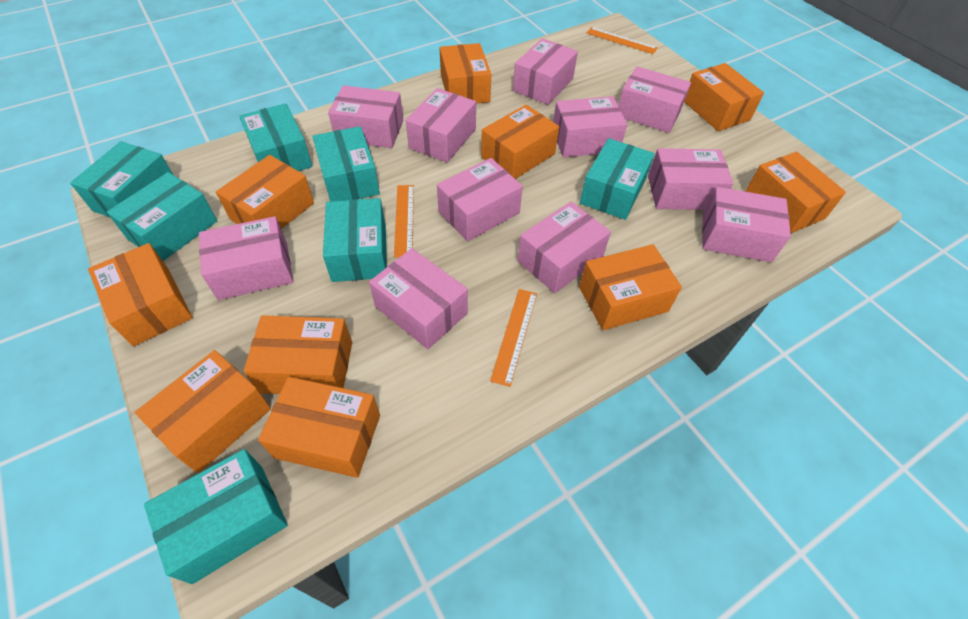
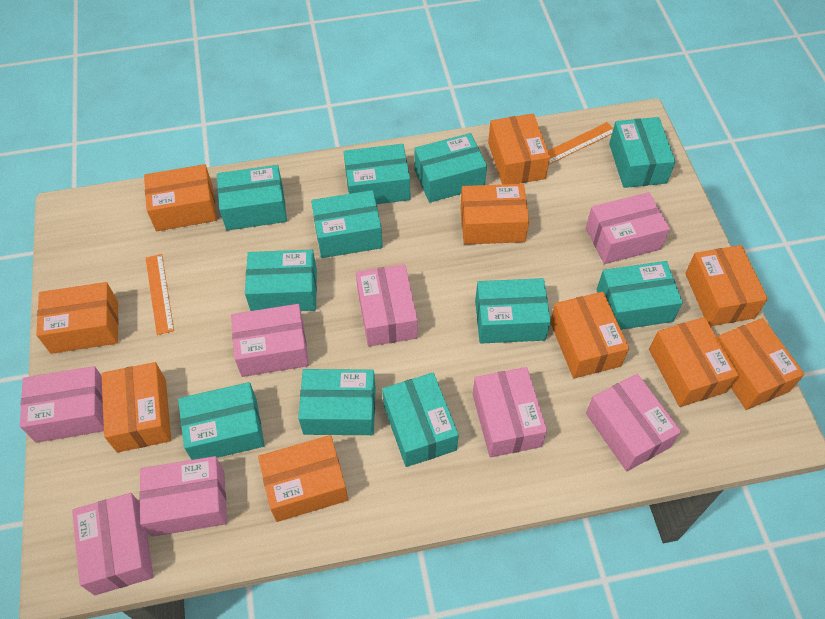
orange ruler: [394,185,414,258] [490,289,537,387] [586,27,658,54] = 3 -> [146,254,174,335] [548,122,613,164] = 2
pink box: [199,216,293,300] [328,85,403,148] [369,248,468,349] [406,88,476,163] [437,158,523,241] [513,38,578,105] [517,202,611,293] [553,96,627,157] [618,66,691,133] [648,148,734,210] [702,187,791,262] = 11 -> [20,366,104,443] [72,493,153,596] [140,456,227,537] [231,304,309,377] [356,264,418,347] [473,367,547,457] [586,192,670,264] [586,374,681,471] = 8
turquoise box: [70,141,173,217] [107,172,217,261] [144,449,288,584] [239,103,313,171] [312,126,380,202] [323,198,387,282] [580,138,655,220] = 7 -> [178,382,265,460] [217,165,287,230] [245,250,317,311] [298,369,376,435] [311,190,383,258] [344,144,410,204] [382,373,459,467] [414,133,487,203] [475,278,551,344] [596,261,683,330] [609,117,676,188] = 11

